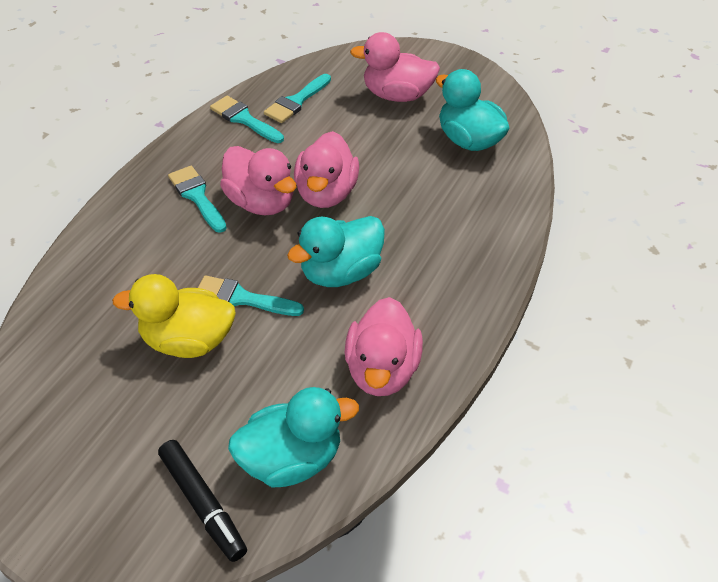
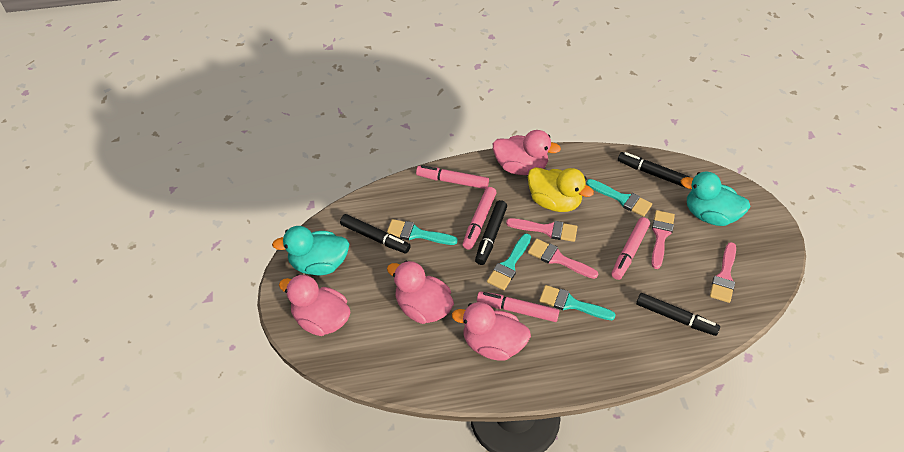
black marker: [158,440,247,562] = 1 -> [340,214,411,254] [475,200,507,265] [618,152,689,187] [636,293,720,336] = 4
pink brush: none = 0 -> [506,218,577,242] [528,239,598,279] [651,210,675,269] [710,242,736,303] = 4
pink marker: none = 0 -> [416,165,489,189] [463,187,497,250] [477,291,559,322] [611,217,650,280] = 4
turquoise duck: [228,387,359,488] [287,216,385,287] [436,69,510,151] = 3 -> [272,226,349,275] [681,171,751,226] = 2

